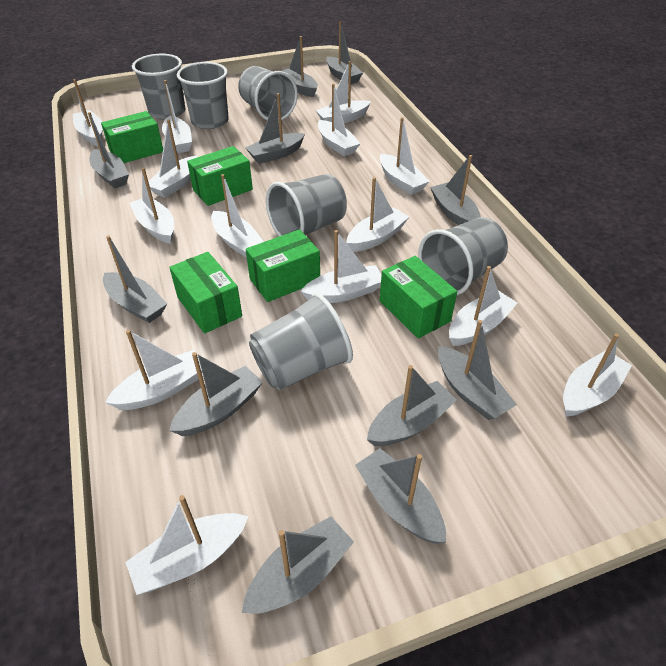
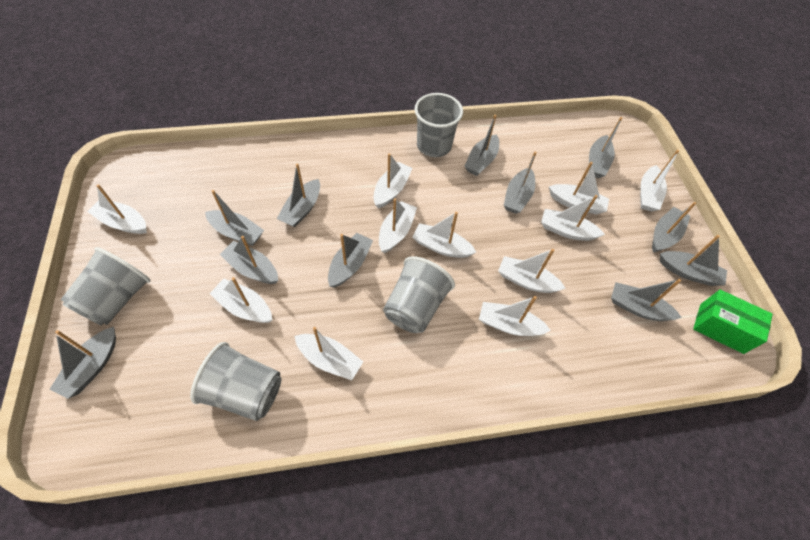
green box: [101,111,163,163] [169,252,242,334] [187,146,253,206] [246,229,320,302] [379,256,457,338] = 5 -> [693,290,773,354] = 1
grey cup: [132,54,185,120] [177,62,229,129] [238,66,298,121] [249,293,353,391] [266,174,347,236] [418,217,508,295] = 6 -> [61,247,151,326] [190,342,281,421] [383,256,455,333] [415,93,463,157] = 4
white boat: [72,79,103,146] [105,330,202,410] [125,495,248,595] [130,168,174,244] [149,119,198,198] [162,80,192,153] [211,174,264,258] [301,230,382,303] [316,61,371,123] [318,83,360,156] [347,177,409,252] [380,117,430,195] [449,266,517,346] [563,333,632,417] = 14 -> [87,184,147,234] [210,277,272,323] [294,327,363,380] [373,153,412,208] [379,198,417,253] [412,212,476,258] [479,296,551,336] [498,249,566,293] [541,195,605,241] [549,162,609,214] [640,150,679,212] = 11

